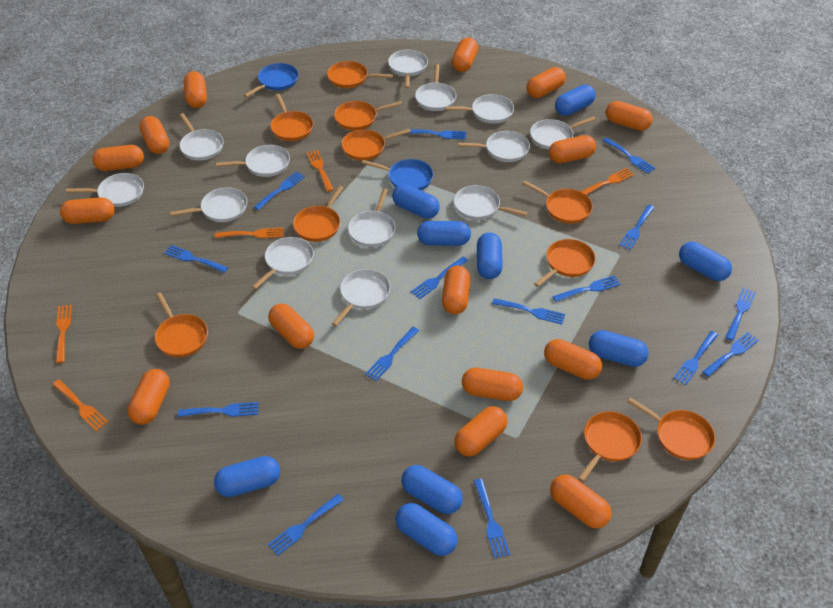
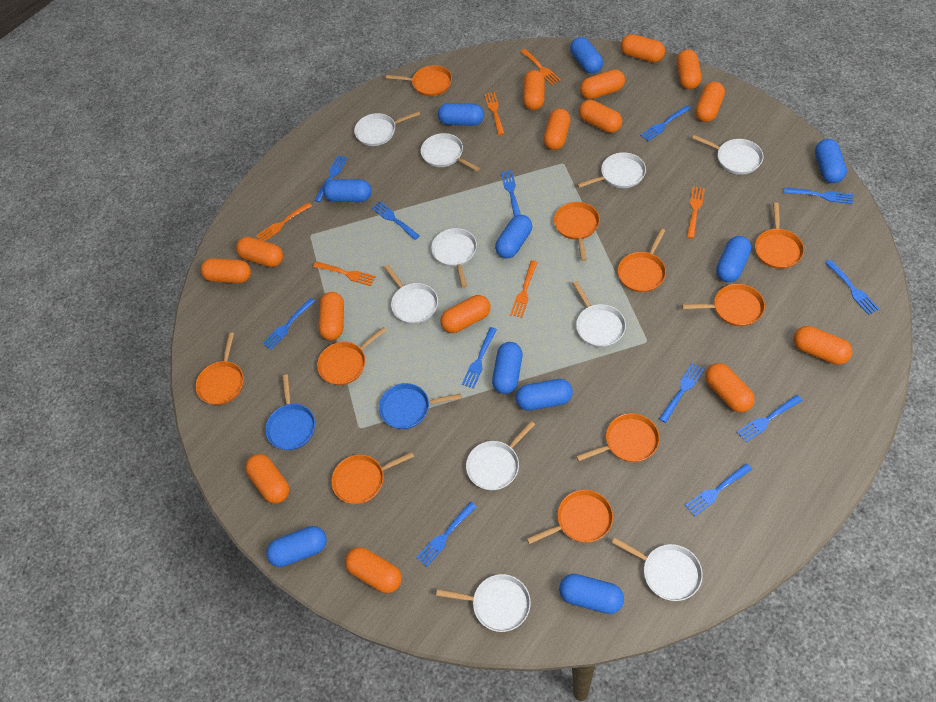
blue capsule: [214,456,280,497] [392,184,440,219] [395,503,458,556] [401,465,463,514] [417,221,471,246] [477,233,503,279] [555,85,595,116] [589,330,649,367] [679,242,732,281] = 9 -> [266,526,327,567] [323,179,372,202] [438,103,484,126] [492,342,522,394] [495,215,532,258] [516,379,573,411] [559,574,624,614] [570,37,603,74] [716,236,751,282] [815,139,847,183] = 10
blue fork: [164,245,228,273] [178,402,259,417] [254,171,305,210] [268,494,344,556] [365,327,419,381] [405,129,466,140] [411,257,468,299] [474,479,510,558] [492,298,565,324] [552,275,621,302] [602,137,656,174] [619,204,655,250] [673,331,718,385] [702,332,759,377] [725,288,756,341] = 15 -> [262,298,315,350] [314,155,348,202] [371,201,420,240] [416,502,477,567] [462,327,497,389] [501,170,521,216] [640,105,691,141] [659,363,704,423] [685,463,752,516] [737,395,803,442] [784,188,853,204] [825,260,879,315] = 12
orange fork: [52,379,108,431] [56,305,72,363] [215,228,284,238] [306,150,334,192] [581,168,634,195] = 5 -> [256,202,312,241] [313,261,376,286] [484,92,504,135] [510,260,538,318] [520,49,561,85] [687,187,705,239] = 6
white pan: [66,173,144,207] [170,187,247,222] [179,113,224,161] [216,145,290,177] [252,237,314,290] [332,269,391,326] [348,188,396,247] [388,50,428,88] [415,64,457,111] [445,94,514,124] [454,185,528,220] [458,131,530,162] [530,116,596,149] = 13 -> [354,111,420,146] [384,265,438,324] [421,133,480,171] [431,228,477,288] [436,574,531,632] [466,421,535,490] [573,281,626,347] [577,152,646,188] [612,538,703,601] [692,135,764,175] = 10

